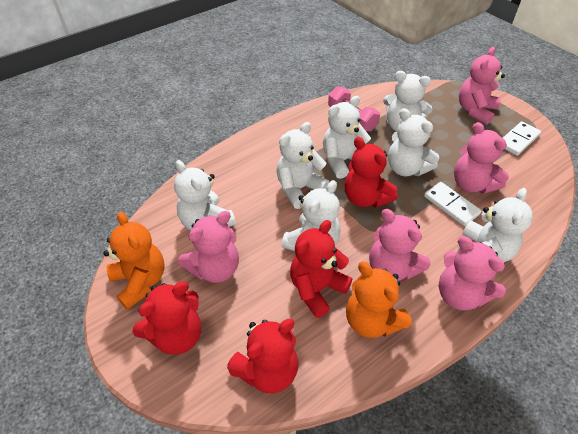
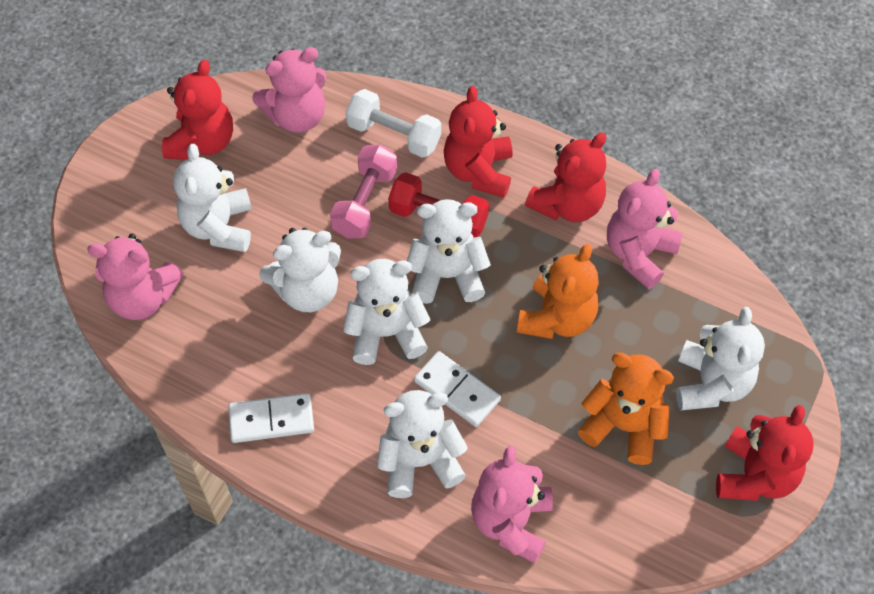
pink teddy bear: [178,211,239,283] [369,209,431,281] [439,236,506,311] [454,122,509,194] [459,47,505,125] = 5 -> [87,234,184,320] [252,47,327,133] [471,446,553,563] [607,169,683,289] = 4
red dumbbell: none = 0 -> [388,172,489,238] = 1
white dumbbell: none = 0 -> [346,89,441,158] = 1
white teddy bear: [174,160,236,230] [276,122,329,209] [281,180,341,251] [323,96,371,179] [383,71,432,132] [388,108,439,176] [458,188,533,262] = 7 -> [173,144,252,252] [259,228,341,312] [343,259,430,365] [377,390,468,498] [407,199,491,304] [676,307,765,411] = 6

